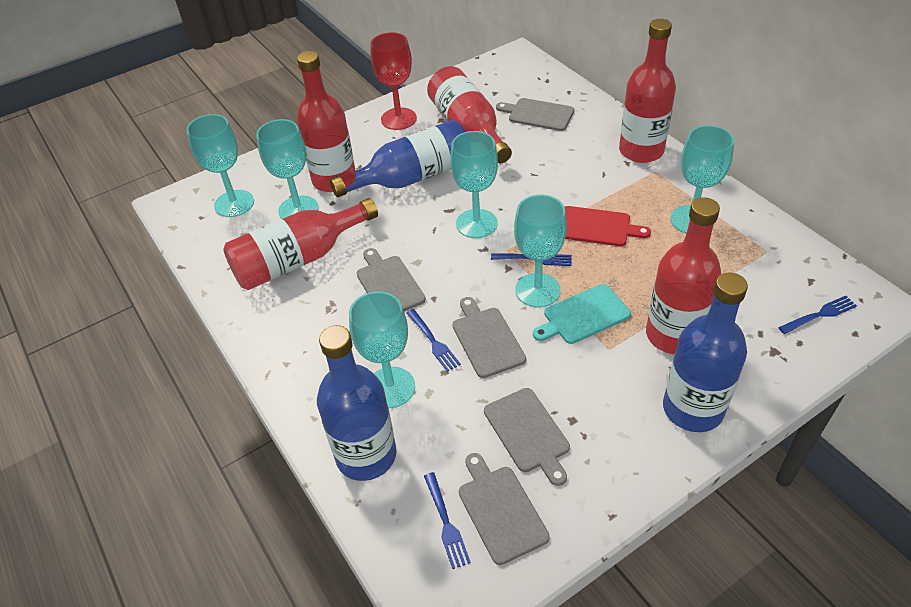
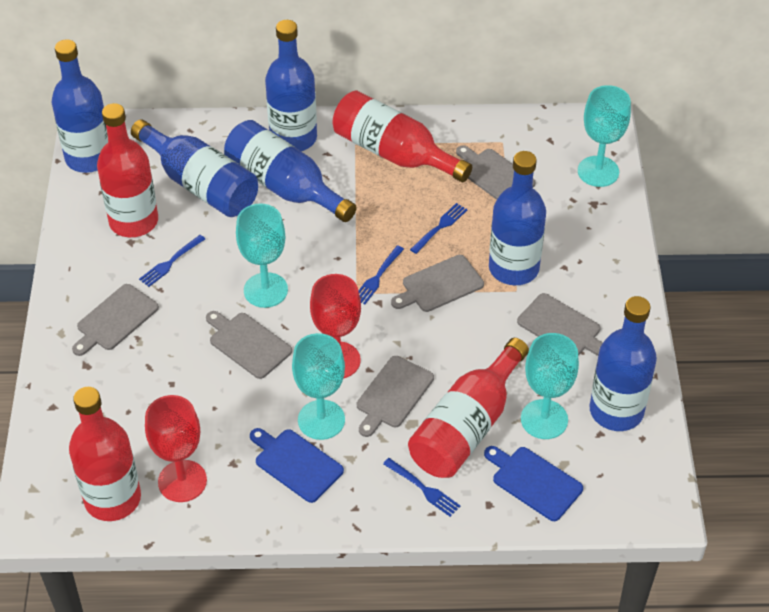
blue bottle: [317,325,397,481] [330,120,466,197] [663,272,748,432] = 3 -> [52,40,108,173] [131,119,258,217] [224,120,357,222] [265,20,317,151] [489,151,546,285] [589,296,657,431] = 6
blue cutting board: none = 0 -> [250,428,344,503] [484,446,583,521] = 2
grey cutting board: [357,248,426,311] [452,297,526,378] [459,453,550,565] [484,388,570,486] [496,98,574,131] = 5 -> [72,284,159,356] [206,311,292,379] [357,356,434,437] [391,255,484,312] [456,145,536,200] [517,293,603,356] = 6
red bottle: [223,198,378,290] [297,51,356,192] [427,66,512,163] [619,19,676,163] [646,197,721,354] = 5 -> [69,387,141,521] [97,103,158,237] [333,91,472,182] [408,338,529,478] = 4
red cutting board: [565,206,651,246] = 1 -> none = 0
red goblet: [370,32,417,130] = 1 -> [145,395,207,502] [310,274,361,379] = 2
turquoise cutting board: [533,284,631,344] = 1 -> none = 0
turquoise goblet: [186,114,254,217] [256,119,318,219] [349,291,415,409] [450,131,498,238] [514,195,567,307] [670,125,734,234] = 6 -> [236,203,288,308] [292,333,345,440] [521,333,579,439] [578,85,631,187] = 4

